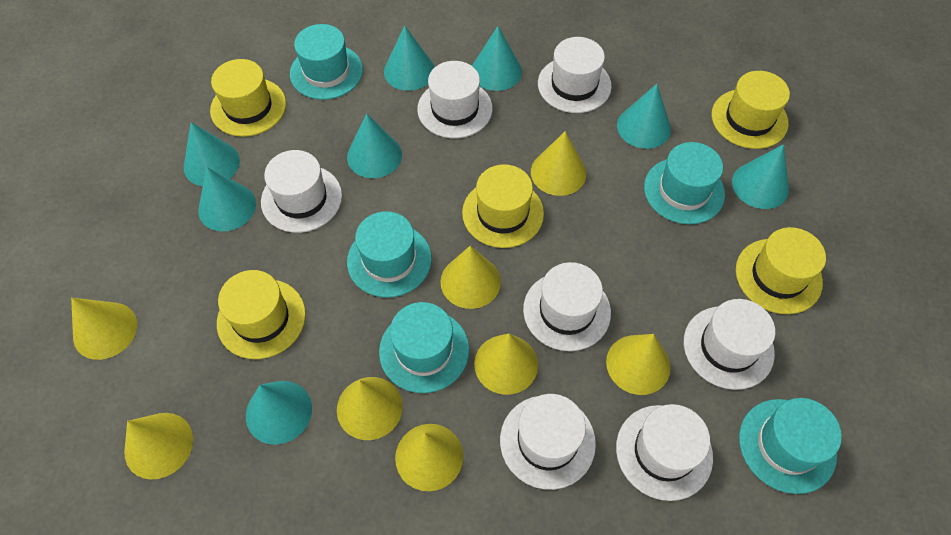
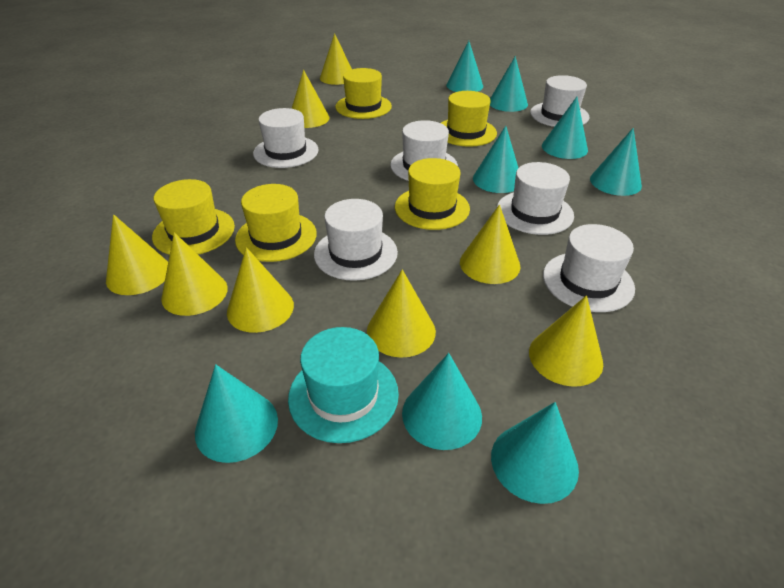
turquoise hat: [290,24,363,100] [347,211,432,298] [379,302,469,393] [644,142,725,224] [739,398,842,494] = 5 -> [288,327,399,443] = 1
white hat: [261,150,342,233] [417,61,492,138] [500,394,596,490] [523,262,611,351] [538,37,612,113] [616,404,713,501] [684,299,775,390] = 7 -> [253,108,319,168] [314,199,398,281] [390,120,458,181] [497,162,574,235] [530,75,590,127] [543,224,635,312] = 6

